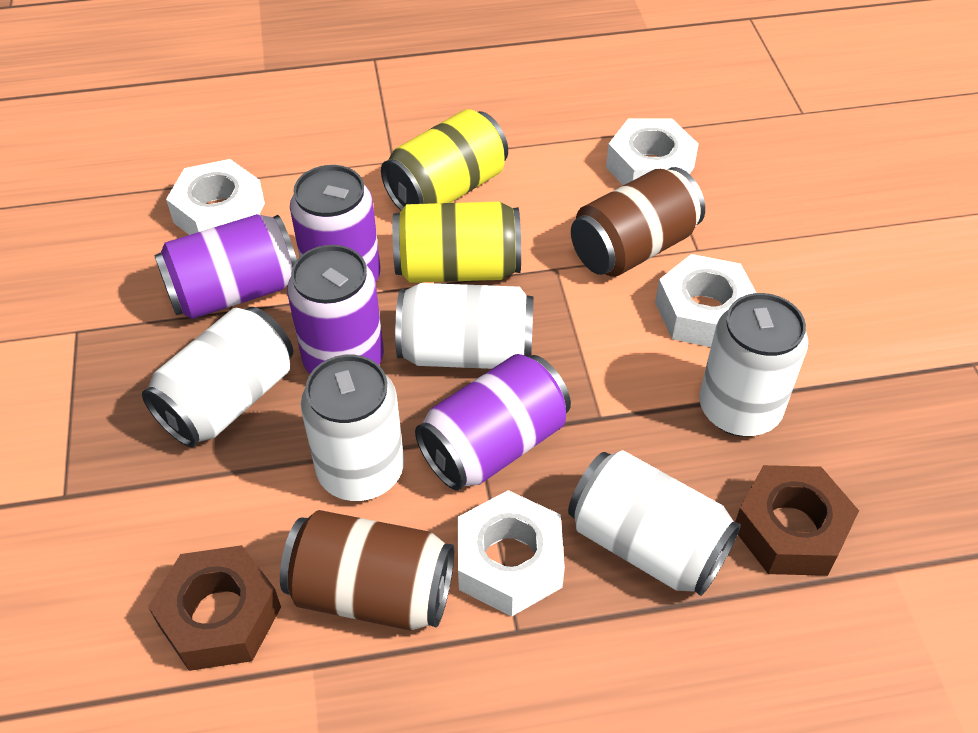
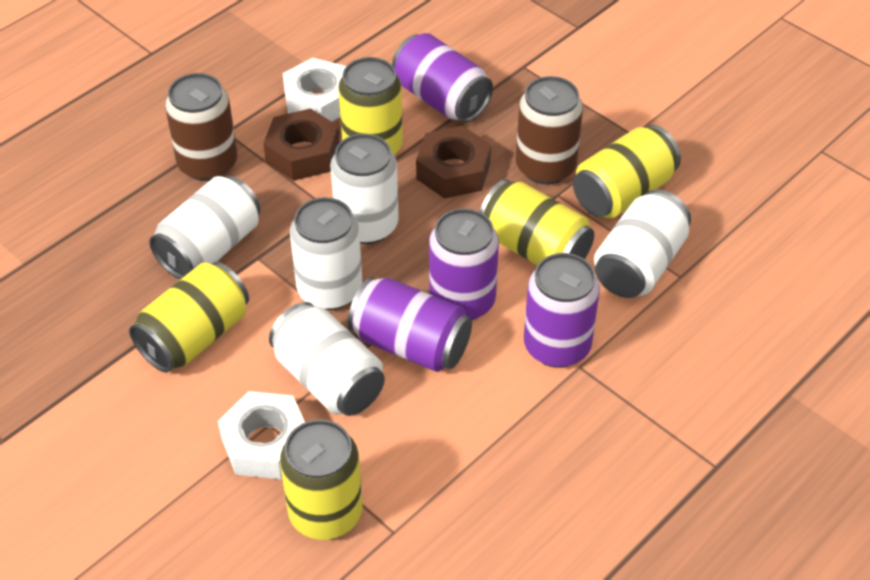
white nut: [166,159,265,235] [458,490,565,616] [606,118,699,185] [655,254,756,347] = 4 -> [218,391,305,479] [283,58,346,122] = 2
yellow can: [381,109,508,211] [392,201,521,283] = 2 -> [129,262,249,373] [280,419,363,540] [338,57,403,155] [480,179,594,265] [573,125,681,218] = 5

